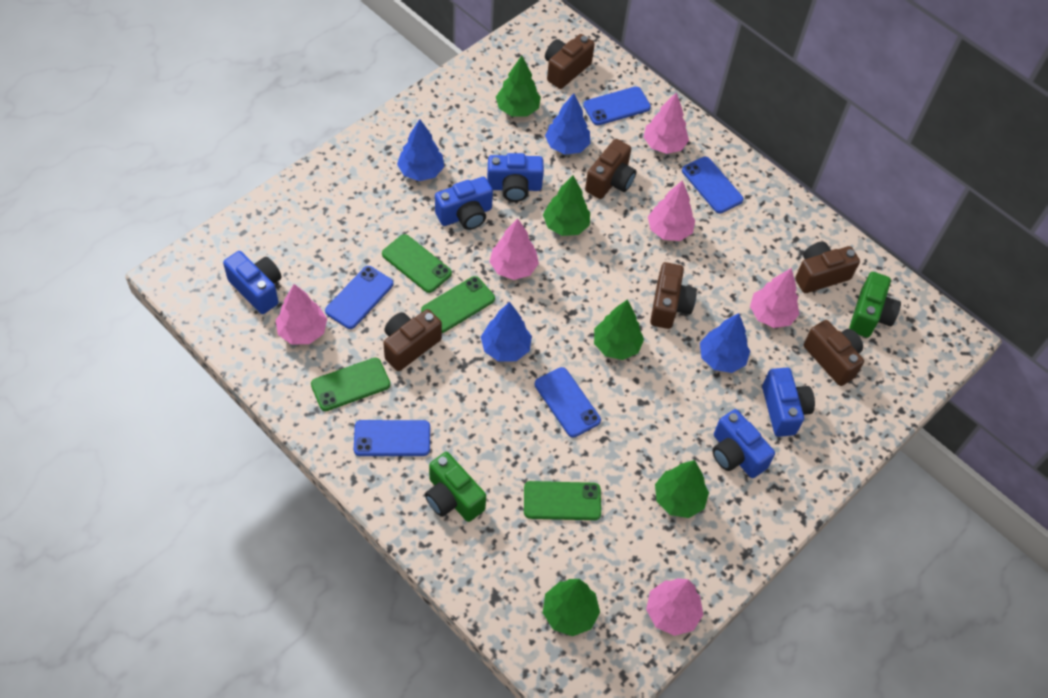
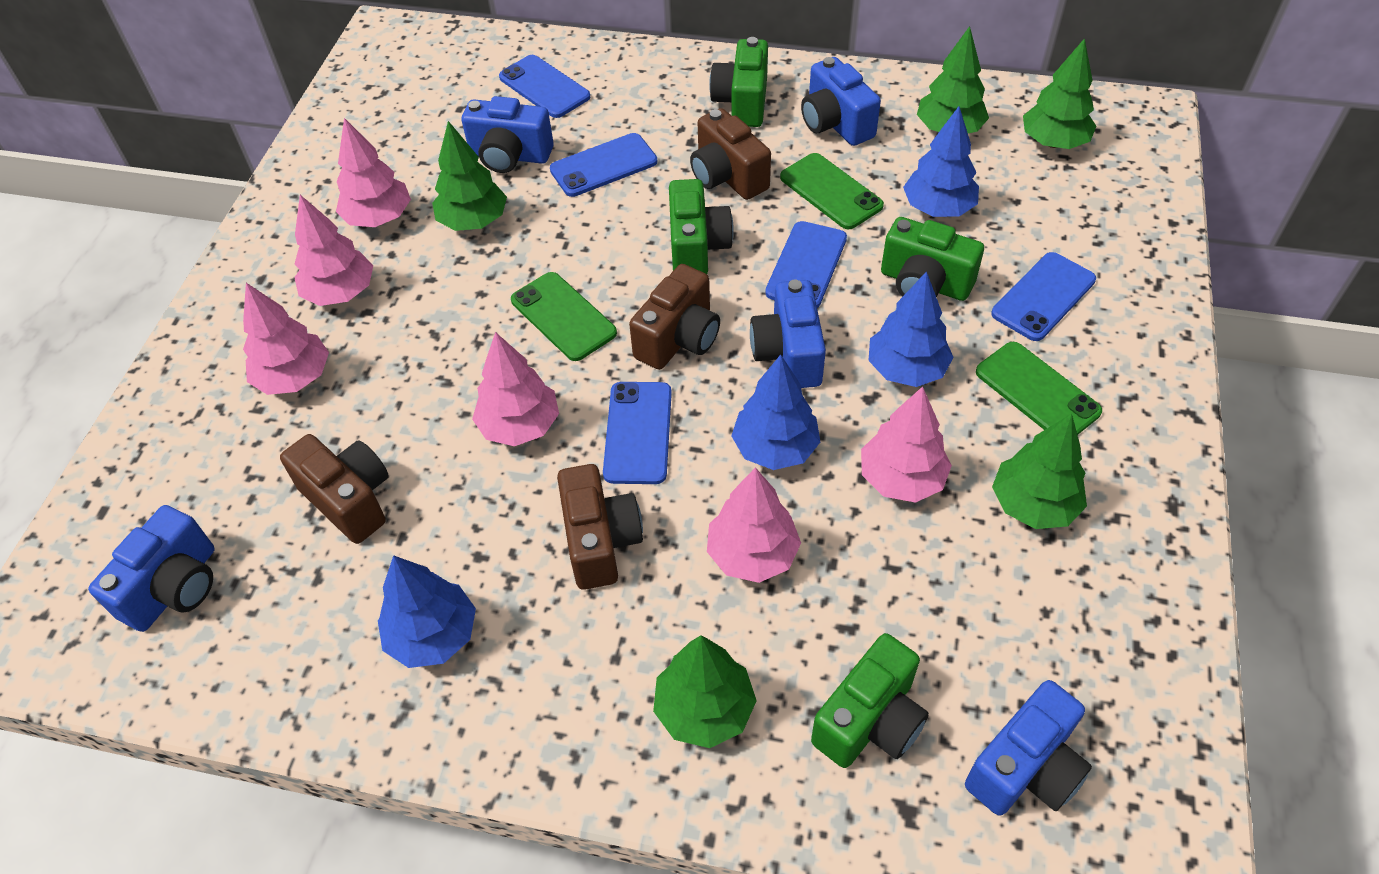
brown camera: [383,309,442,371] [545,34,595,89] [585,139,636,199] [650,262,697,329] [795,242,860,293] [804,320,864,386] = 6 -> [280,434,389,544] [557,464,643,590] [629,264,720,370] [690,108,771,200] = 4
green camera: [425,452,486,522] [849,272,901,338] = 2 -> [669,179,734,274] [709,37,768,127] [811,633,929,768] [881,217,984,301] = 4
green phone: [311,358,390,411] [382,234,452,293] [421,276,495,333] [524,481,601,520] = 4 -> [511,272,617,361] [780,153,884,229] [976,342,1102,435] = 3

